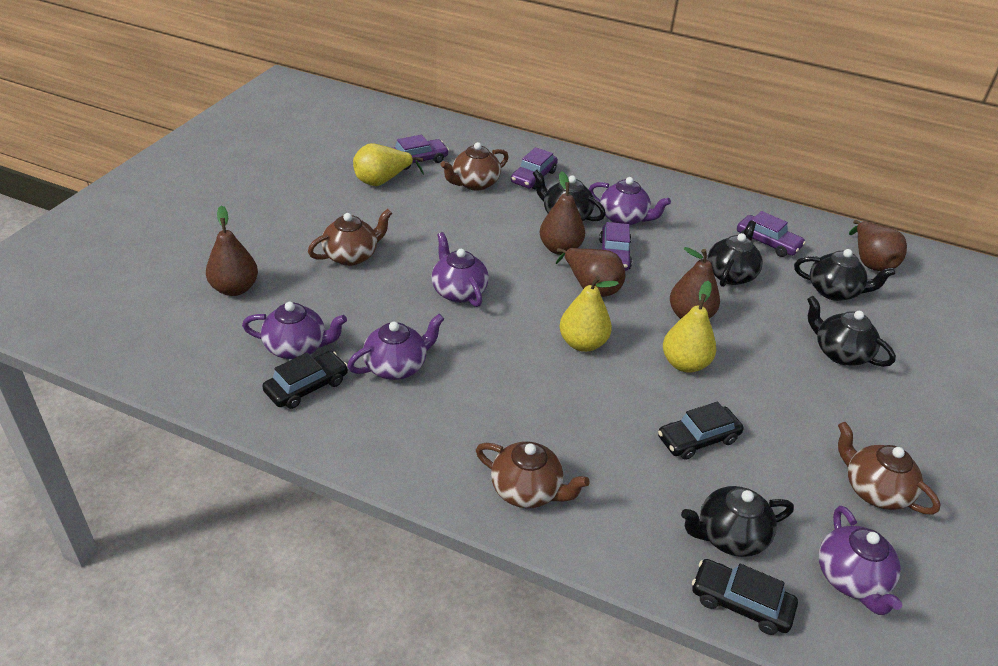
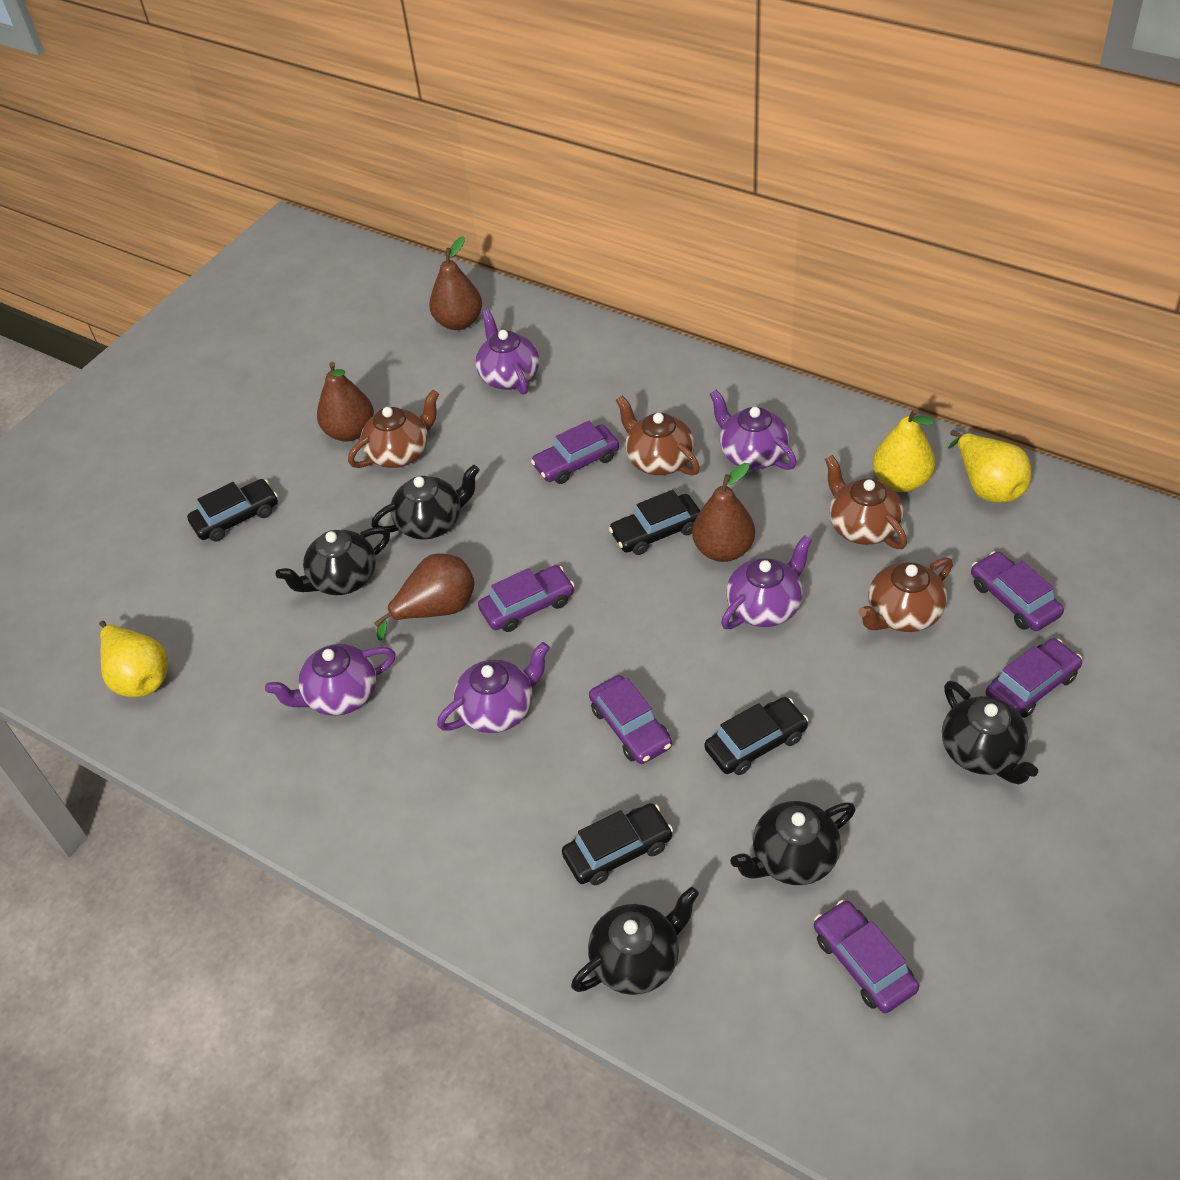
black car: [262,351,348,409] [658,402,744,460] [692,559,798,635] = 3 -> [187,479,278,541] [562,803,673,885] [609,490,700,555] [704,697,808,775] = 4
brown pear: [206,205,258,296] [539,171,585,255] [555,248,625,297] [670,247,720,319] [849,220,907,271] = 5 -> [317,362,374,442] [374,553,475,641] [429,236,482,330] [692,463,755,562] = 4
purple car: [393,135,449,170] [511,147,558,189] [599,222,632,271] [737,211,806,257] = 4 -> [478,565,575,632] [531,421,619,484] [589,675,672,764] [814,900,919,1013] [971,551,1064,631] [986,638,1082,718] = 6

